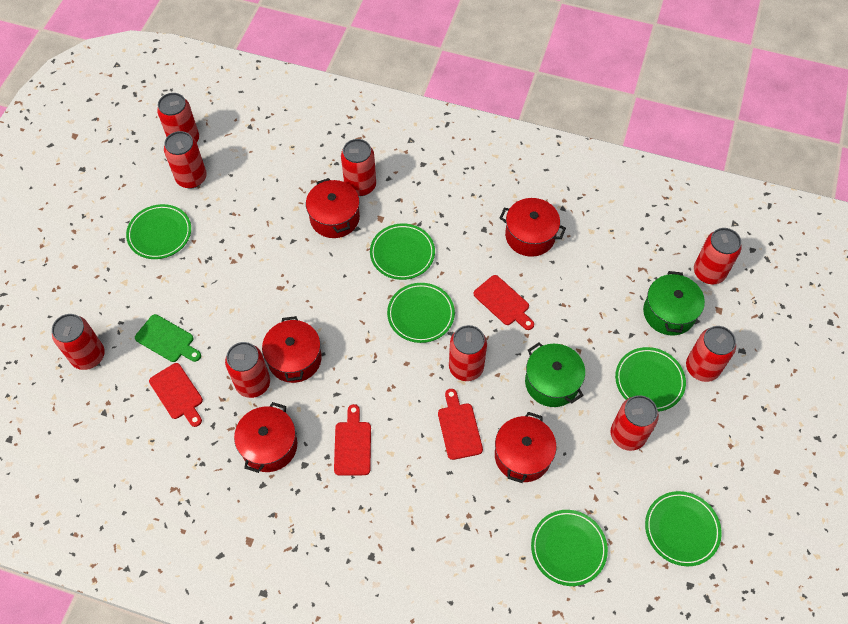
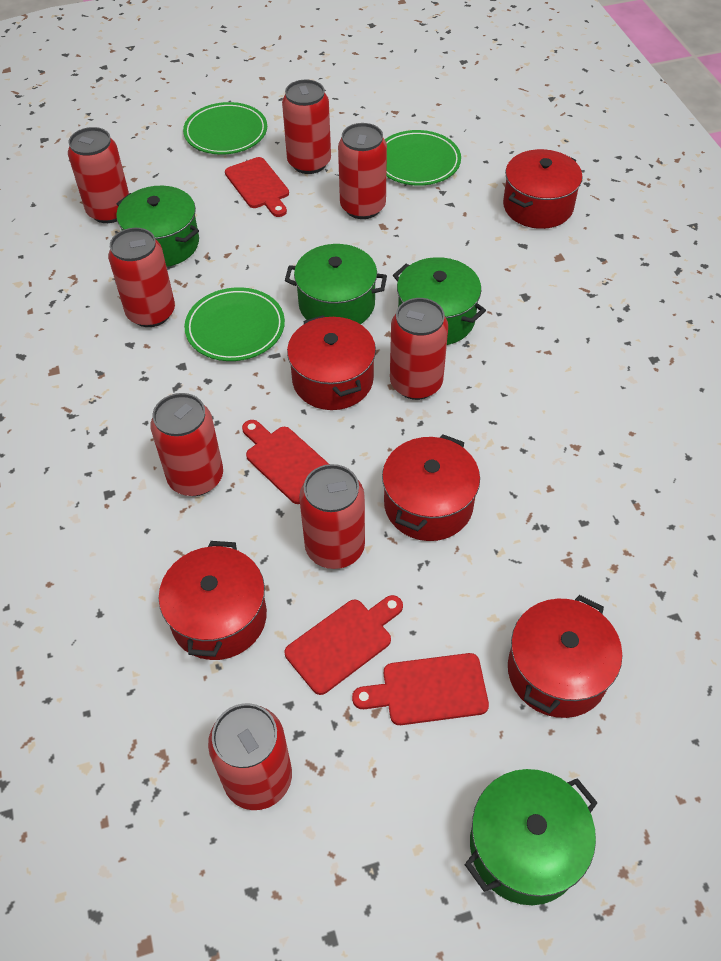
green cutting board: [135,314,201,362] = 1 -> none = 0
green plate: [126,204,191,259] [370,223,435,280] [387,283,455,343] [531,510,608,586] [615,347,686,412] [645,491,722,566] = 6 -> [183,102,267,155] [184,287,285,361] [385,130,461,186] = 3
green pot: [525,342,585,407] [643,271,705,335] = 2 -> [116,186,199,267] [285,244,387,324] [393,257,486,345] [464,769,598,905] = 4
red can: [52,314,105,370] [157,93,199,142] [164,131,207,188] [225,342,270,398] [341,139,376,196] [449,325,487,381] [610,395,659,451] [686,326,736,382] [694,228,742,284] = 9 -> [68,127,129,223] [108,228,175,327] [150,393,223,496] [208,703,292,810] [282,79,331,174] [299,464,365,569] [338,123,387,219] [390,298,448,400] = 8

